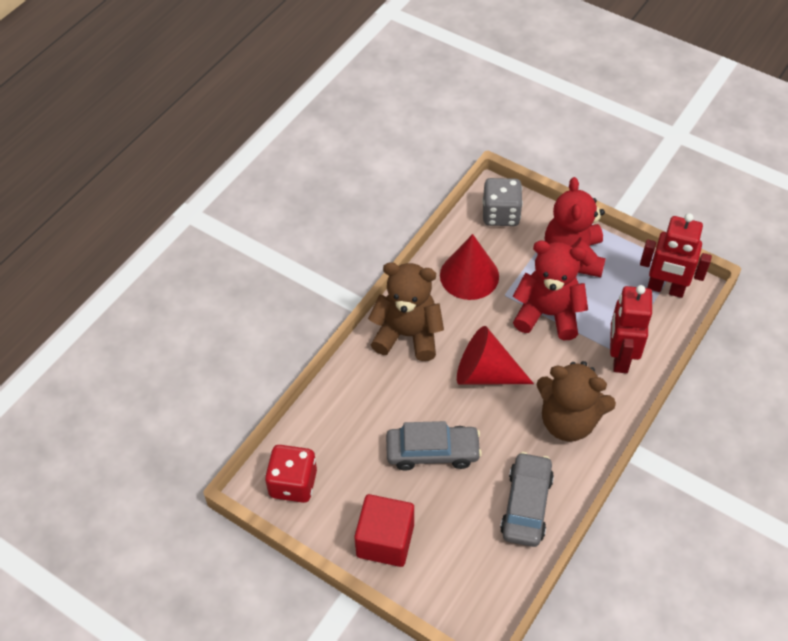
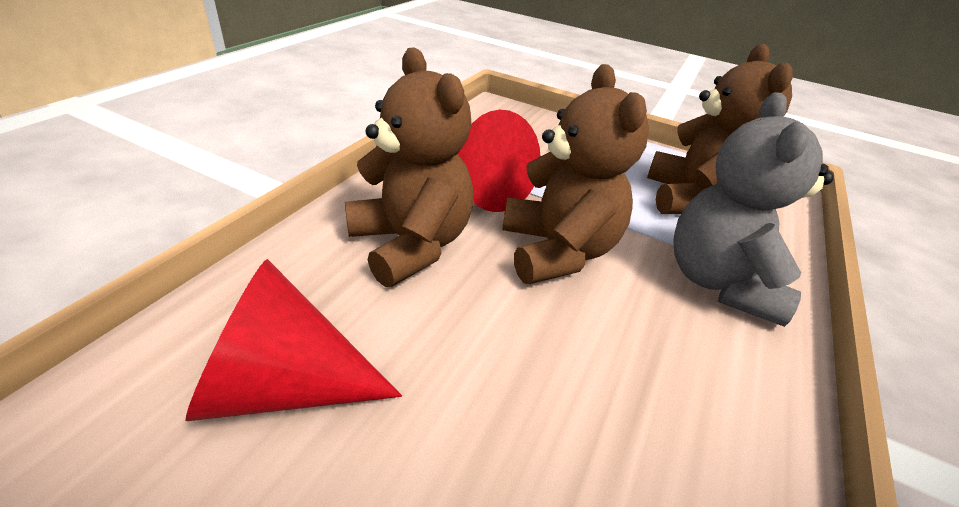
brown teddy bear: [368,262,444,361] [536,361,616,442] = 2 -> [345,47,474,287] [502,64,649,284] [647,44,793,214] = 3
grey car: [386,421,482,471] [500,452,554,547] = 2 -> none = 0
grey dice: [482,178,523,226] = 1 -> none = 0
grey teddy bear: none = 0 -> [673,92,834,327] = 1
red cube: [354,494,414,567] = 1 -> none = 0
red dice: [265,445,317,503] = 1 -> none = 0
red robot: [610,285,652,373] [640,213,712,298] = 2 -> none = 0
red teddy bear: [513,241,588,340] [545,177,606,277] = 2 -> none = 0

